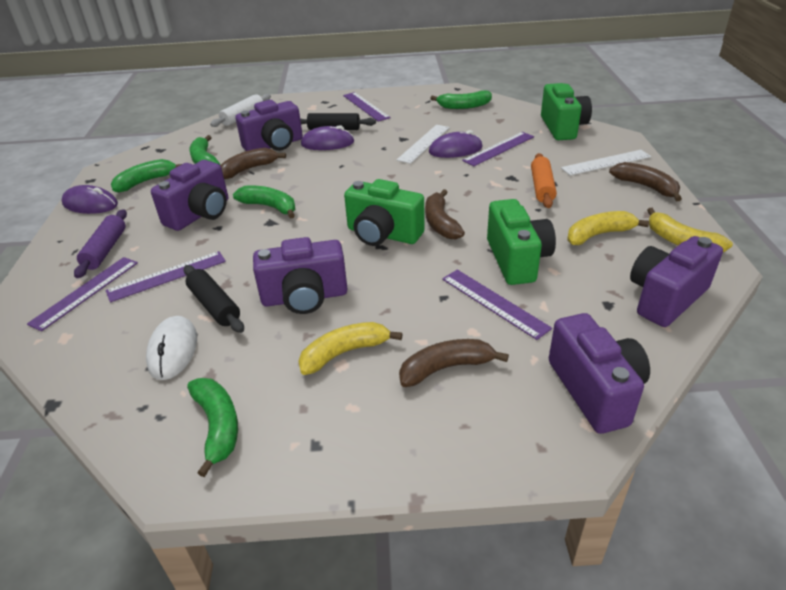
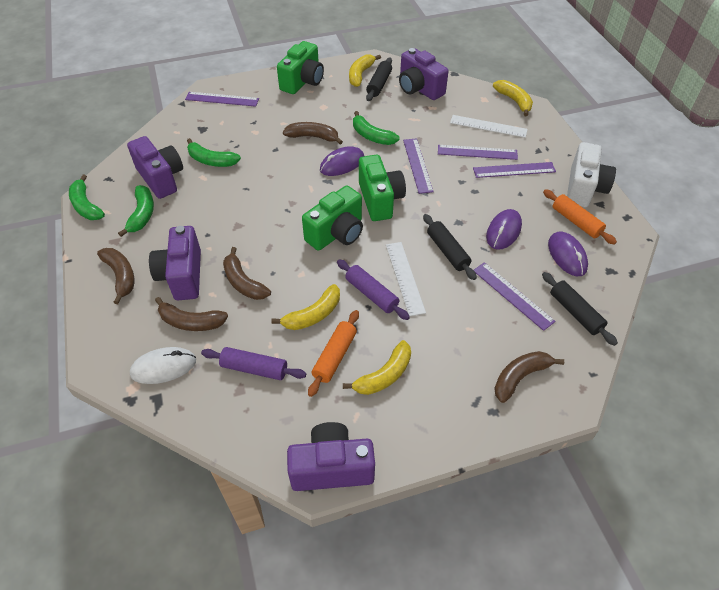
black rolling pin: [184,265,244,333] [300,113,376,130] = 2 -> [366,58,392,101] [423,214,477,280] [542,272,618,346] = 3
brown banana: [220,148,286,179] [399,339,509,387] [425,189,465,239] [609,162,682,201] = 4 -> [97,248,134,304] [155,297,228,331] [223,247,271,300] [283,122,343,144] [494,351,564,403] = 5
green banana: [111,159,182,193] [187,378,238,477] [189,135,220,165] [233,185,296,218] [430,90,492,109] = 5 -> [69,175,105,220] [118,185,154,237] [187,138,241,167] [353,111,400,145] = 4
orange rolling pin: [531,153,557,208] = 1 -> [308,310,359,397] [543,189,617,245] = 2
purple camera: [151,160,228,231] [235,100,303,151] [253,237,347,314] [549,313,650,434] [630,236,723,327] = 5 -> [127,136,183,199] [149,226,201,300] [287,422,375,491] [399,48,449,100] = 4
purple rolling pin: [74,209,127,278] = 1 -> [201,347,306,380] [337,259,410,320] = 2
white camera: none = 0 -> [567,142,616,208] = 1
white rolling pin: [210,94,271,127] = 1 -> none = 0
yellow banana: [298,322,402,375] [567,211,649,245] [647,208,733,252] = 3 -> [271,284,340,330] [343,340,411,395] [349,54,381,87] [493,80,533,117] = 4

